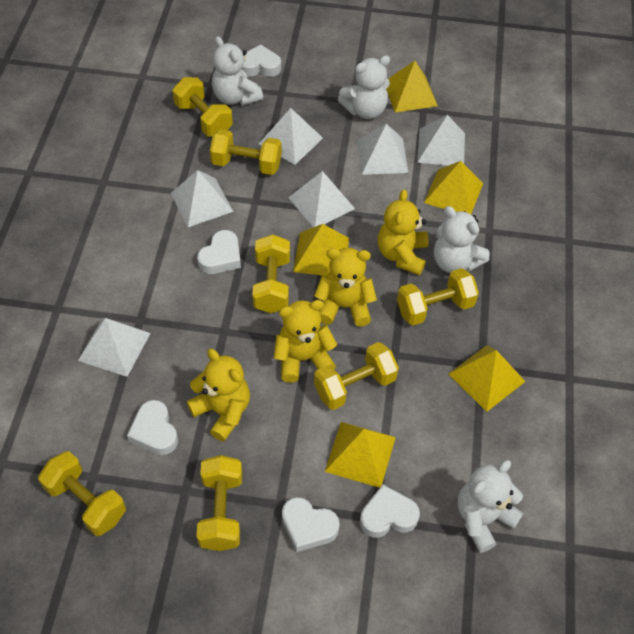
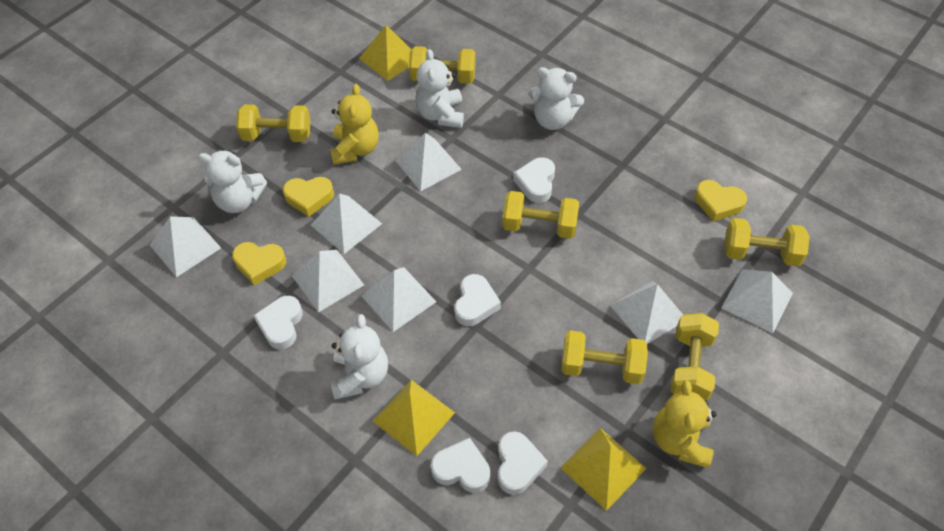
white pyramid: [78,318,151,377] [171,170,234,227] [259,108,323,165] [288,171,355,227] [357,124,409,175] [417,115,465,166] = 6 -> [150,216,221,277] [292,250,364,312] [311,194,382,254] [362,267,436,332] [395,133,462,191] [610,281,683,344] [721,269,793,333] = 7
yellow dumbbell: [38,451,126,536] [172,77,233,137] [196,455,242,551] [210,129,282,175] [252,234,290,313] [314,342,399,410] [397,268,479,325] = 7 -> [236,104,310,142] [409,46,476,84] [502,191,579,239] [561,331,648,384] [670,313,719,400] [724,218,810,266] = 6
yellow heart: none = 0 -> [232,242,286,285] [283,177,334,217] [695,180,747,222] = 3
yellow pyramid: [293,224,349,276] [325,422,396,488] [386,61,438,112] [424,161,483,214] [449,345,526,412] = 5 -> [359,25,411,81] [373,380,455,456] [561,428,647,511] = 3
yellow teddy bear: [187,349,250,442] [274,300,338,383] [314,248,377,327] [378,189,428,275] = 4 -> [330,84,379,165] [653,380,717,468] = 2

